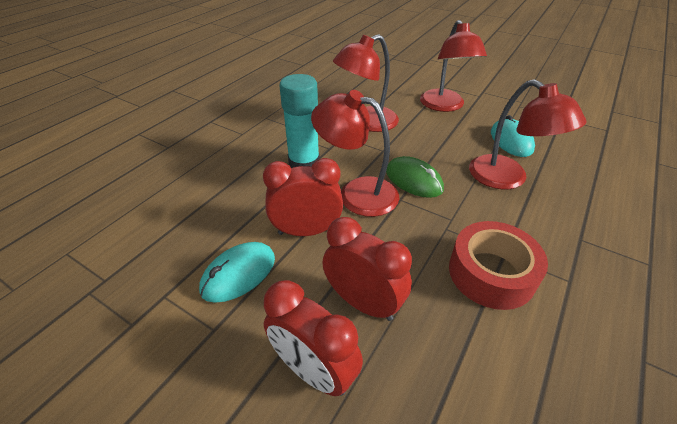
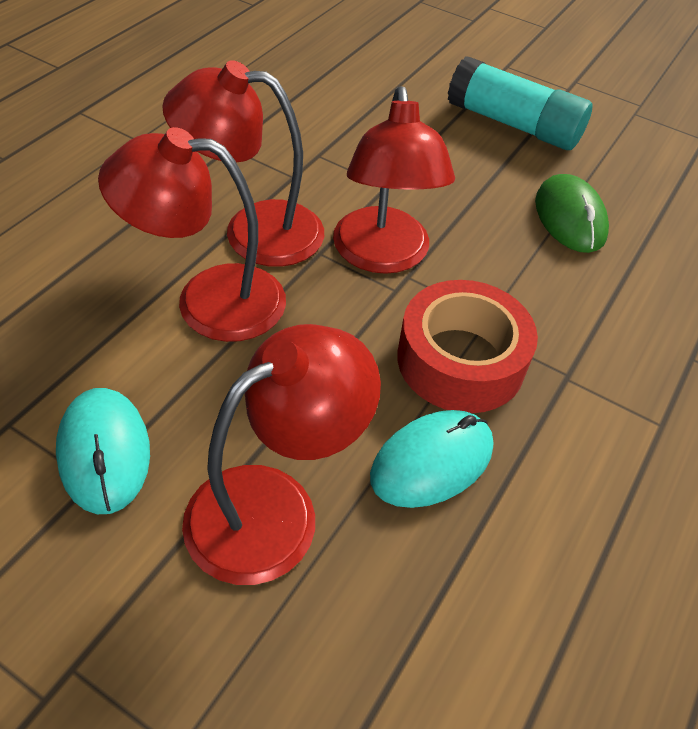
red clock: [263,158,343,236] [264,280,363,396] [322,217,412,321] = 3 -> none = 0

